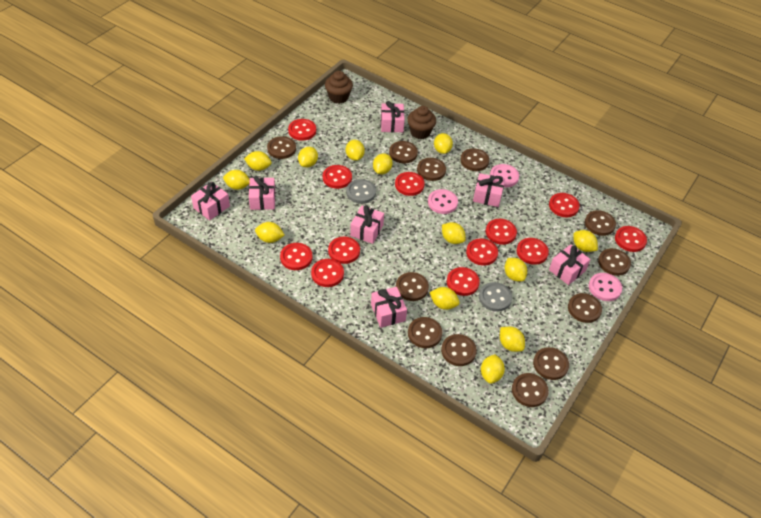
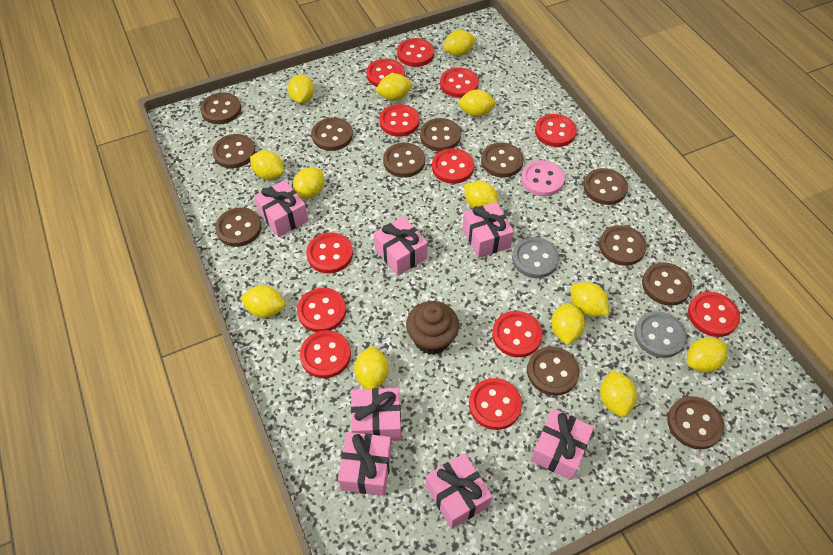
brown cupcake: [325,71,353,104] [407,106,436,139] = 2 -> [406,301,459,355] = 1
pink button: [428,189,458,214] [490,164,519,187] [589,273,622,301] = 3 -> [521,160,565,196] = 1

